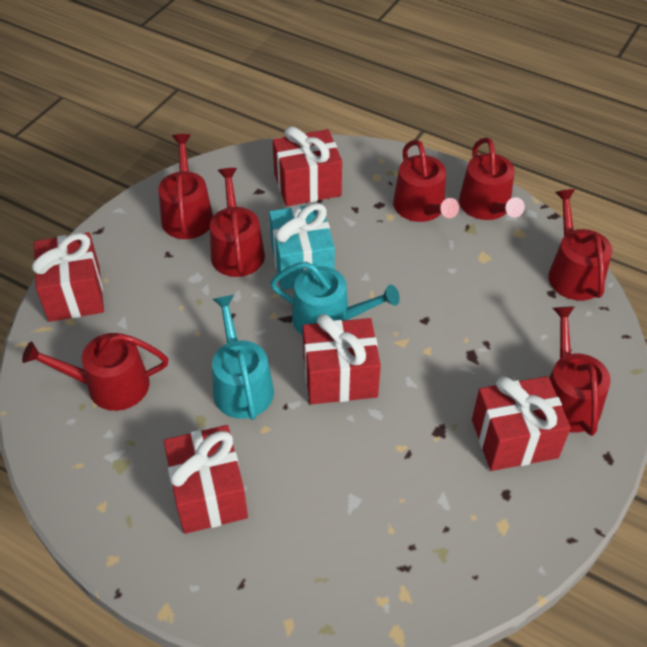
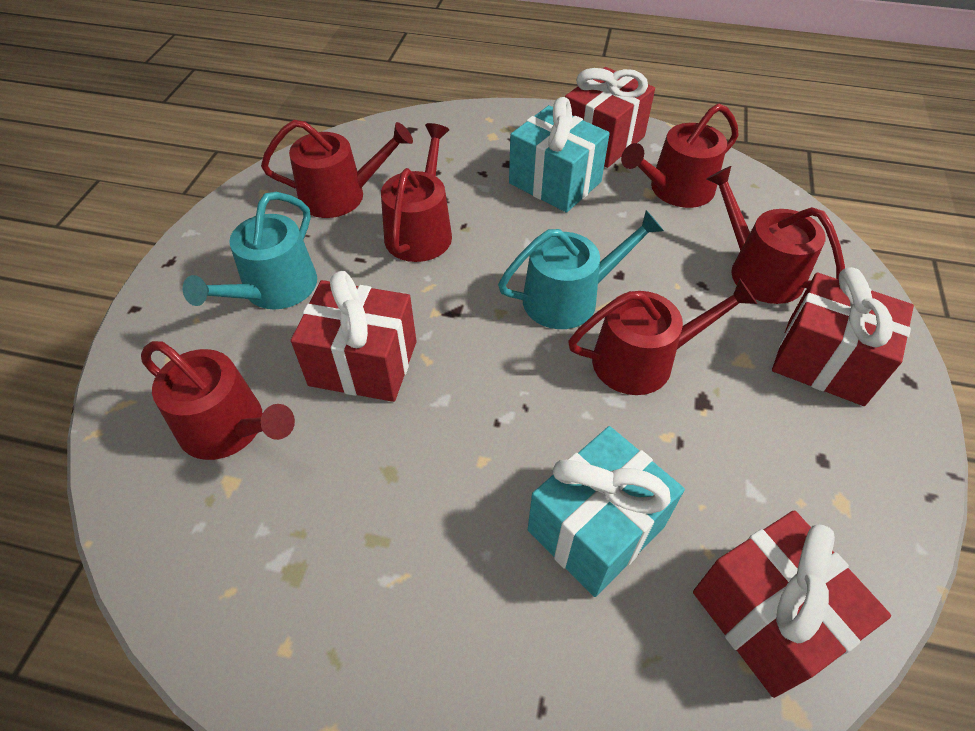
red gift: [32,232,104,322] [164,425,248,534] [273,126,342,206] [302,314,381,404] [472,376,571,471] = 5 -> [291,271,417,402] [565,67,655,168] [693,510,891,698] [772,267,914,406] = 4
red watering can: [22,333,168,411] [158,134,213,239] [210,168,265,277] [393,140,459,222] [459,137,525,220] [548,189,612,301] [549,306,611,436] = 7 -> [141,341,295,460] [261,120,413,218] [381,123,452,262] [568,279,757,395] [621,104,739,208] [706,166,845,304] = 6
turquoise gift: [269,203,335,290] = 1 -> [509,97,610,213] [528,426,685,597] = 2

